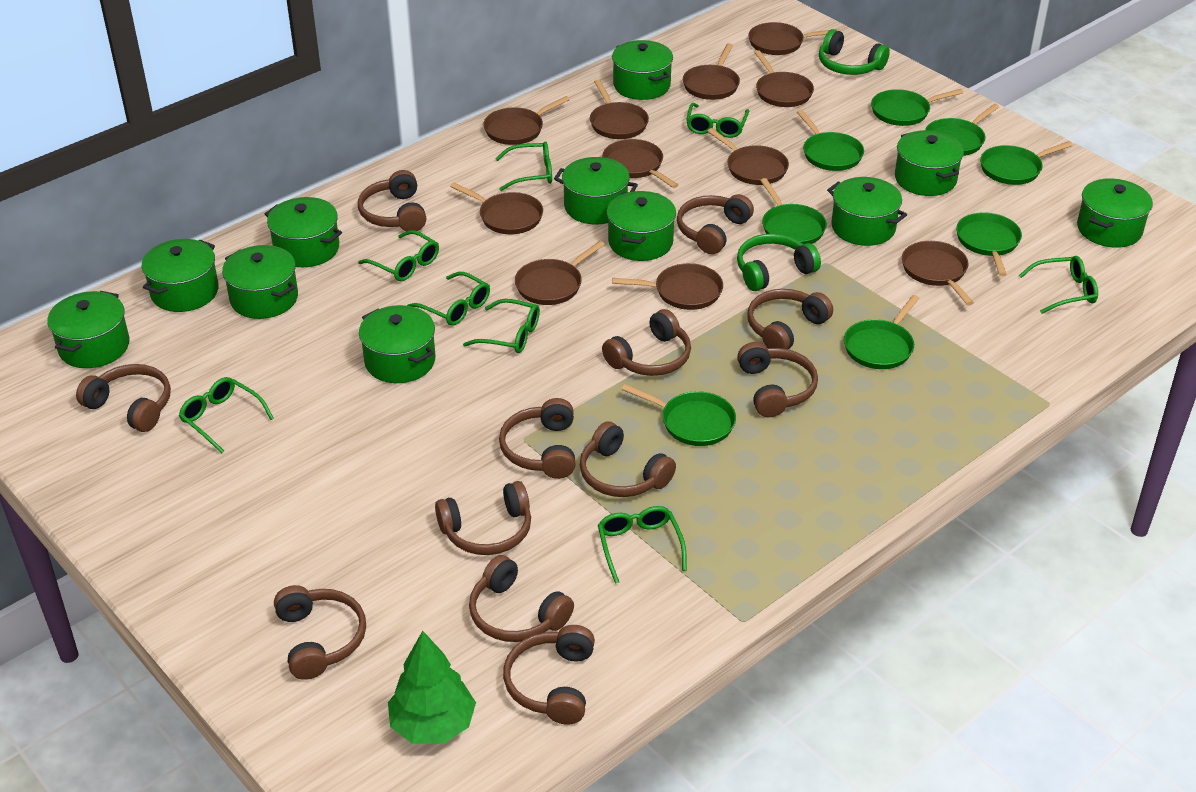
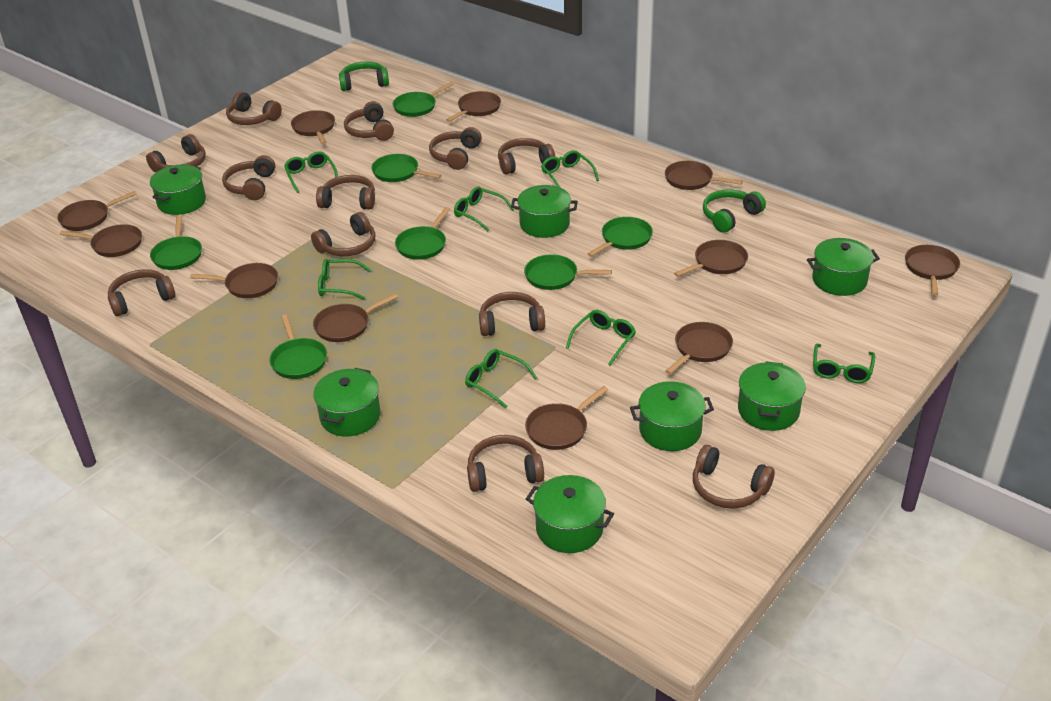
green glasses: [179,377,274,453] [358,230,439,281] [407,272,490,326] [463,299,540,353] [495,141,552,191] [598,506,687,584] [686,103,749,138] [1019,256,1098,314] = 8 -> [284,152,338,193] [318,259,371,300] [454,186,514,231] [465,349,537,408] [541,150,599,188] [566,310,636,366] [813,344,875,383] = 7
green pan: [621,384,736,446] [760,178,827,244] [797,110,864,171] [844,295,919,369] [871,89,963,126] [925,104,999,156] [956,212,1022,276] [980,141,1073,185] = 8 -> [150,215,202,270] [269,314,327,379] [371,154,442,182] [393,82,454,117] [395,207,450,260] [524,254,612,290] [588,217,653,257] = 7
green pot: [47,291,129,368] [142,239,219,312] [222,245,298,319] [265,197,342,267] [359,305,435,383] [554,157,638,225] [607,191,676,261] [612,40,673,100] [827,177,907,246] [895,130,964,196] [1077,178,1153,248] = 11 -> [150,164,206,215] [313,368,381,436] [511,185,578,238] [526,475,614,553] [630,381,714,451] [738,361,806,431] [807,238,880,296] = 7
green tree: [388,631,476,744] = 1 -> none = 0

